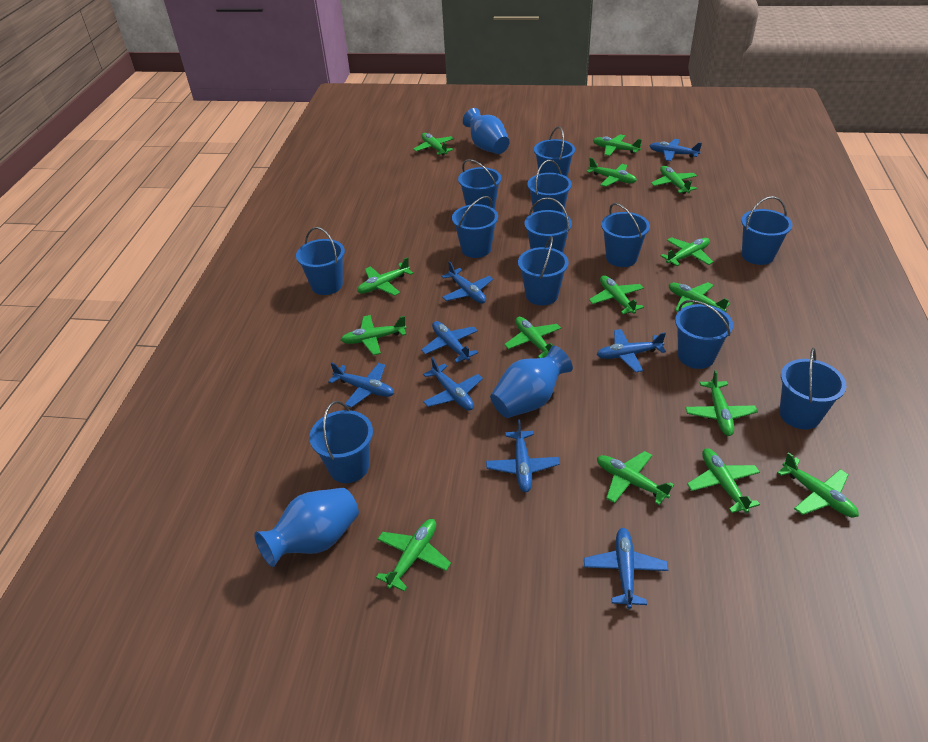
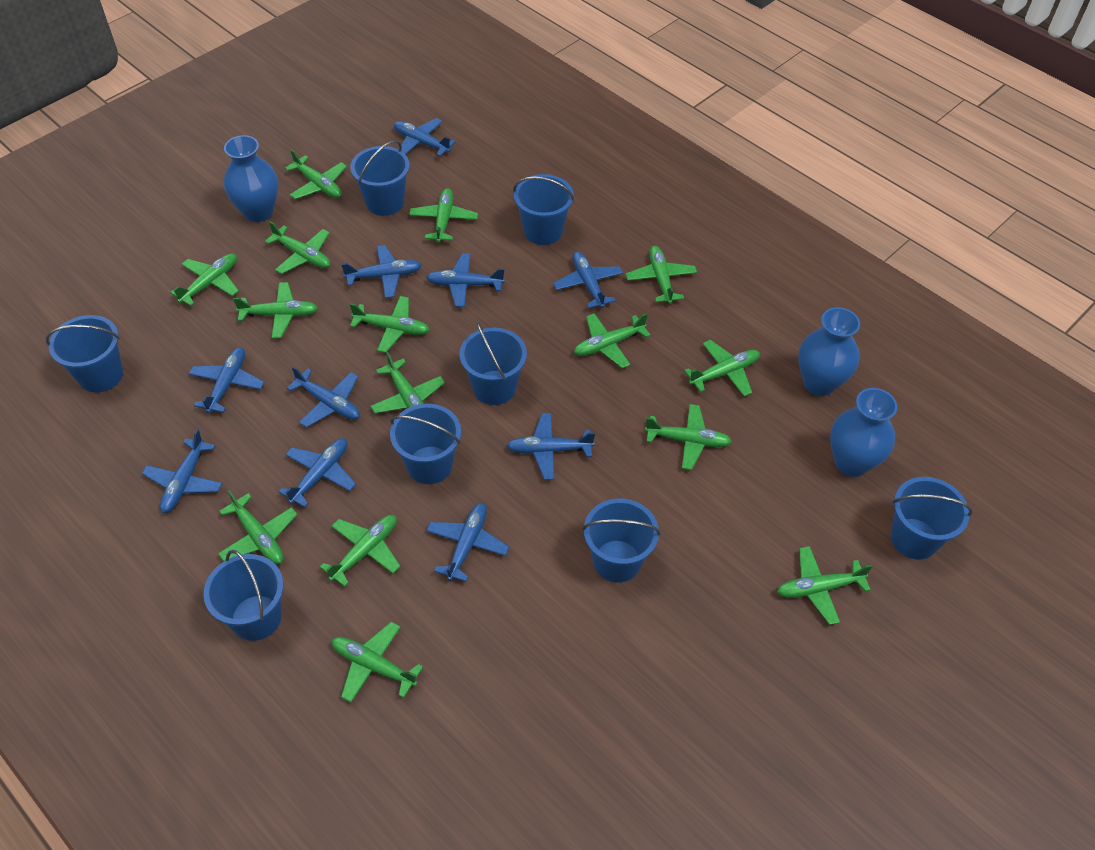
blue bucket: [296,227,345,295] [309,401,373,483] [452,196,498,258] [458,159,501,209] [518,236,569,305] [525,197,572,253] [527,160,572,213] [534,127,575,177] [601,203,650,267] [675,300,733,369] [741,196,792,265] [780,348,847,429] = 12 -> [46,315,123,393] [203,550,283,641] [350,140,410,216] [390,404,461,484] [460,322,527,405] [513,174,574,245] [582,498,660,583] [891,477,972,560] = 8
blue plane: [328,362,394,408] [421,321,478,363] [423,357,483,411] [442,261,493,304] [486,420,560,492] [584,528,668,609] [597,329,666,373] [650,139,702,161] = 8 -> [142,429,223,513] [189,347,265,413] [279,438,356,507] [287,366,360,428] [341,245,422,298] [394,118,456,156] [426,253,505,307] [426,503,509,582] [506,413,595,480] [553,251,623,308] = 10

